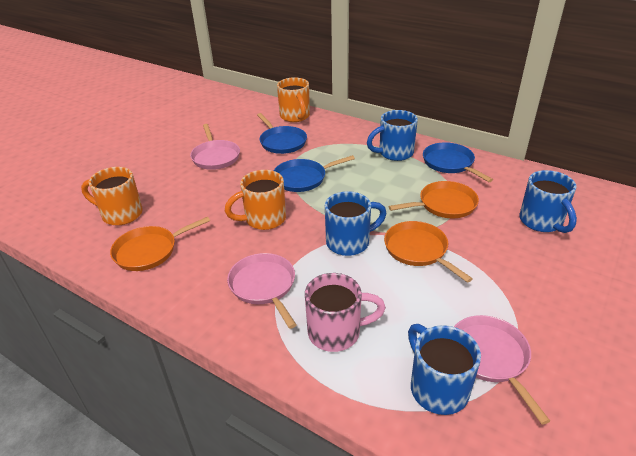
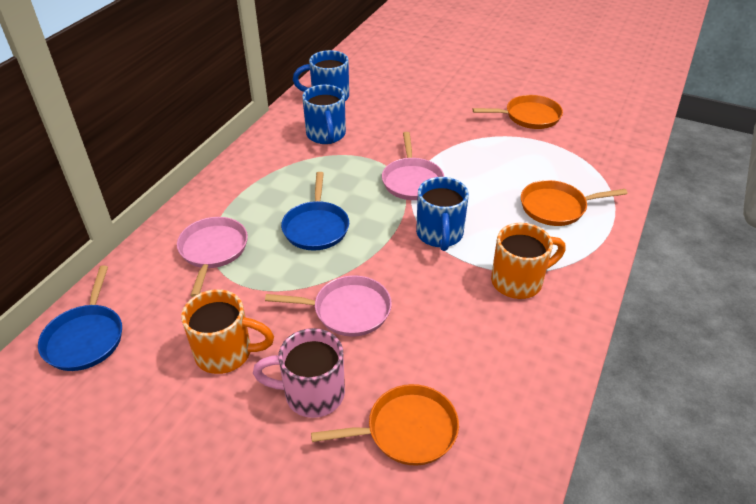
blue mug: [325,191,386,256] [367,110,418,161] [408,324,481,415] [519,170,577,233] = 4 -> [293,50,349,101] [302,85,346,144] [416,177,469,251] = 3
blue pan: [257,113,307,154] [274,155,355,192] [423,142,493,182] = 3 -> [38,266,122,371] [281,172,349,251] = 2
orange mug: [81,167,143,226] [225,170,286,230] [277,77,310,122] = 3 -> [181,289,274,374] [491,223,566,299] = 2

